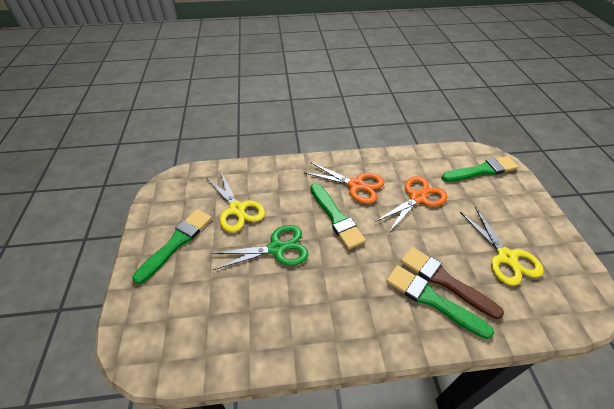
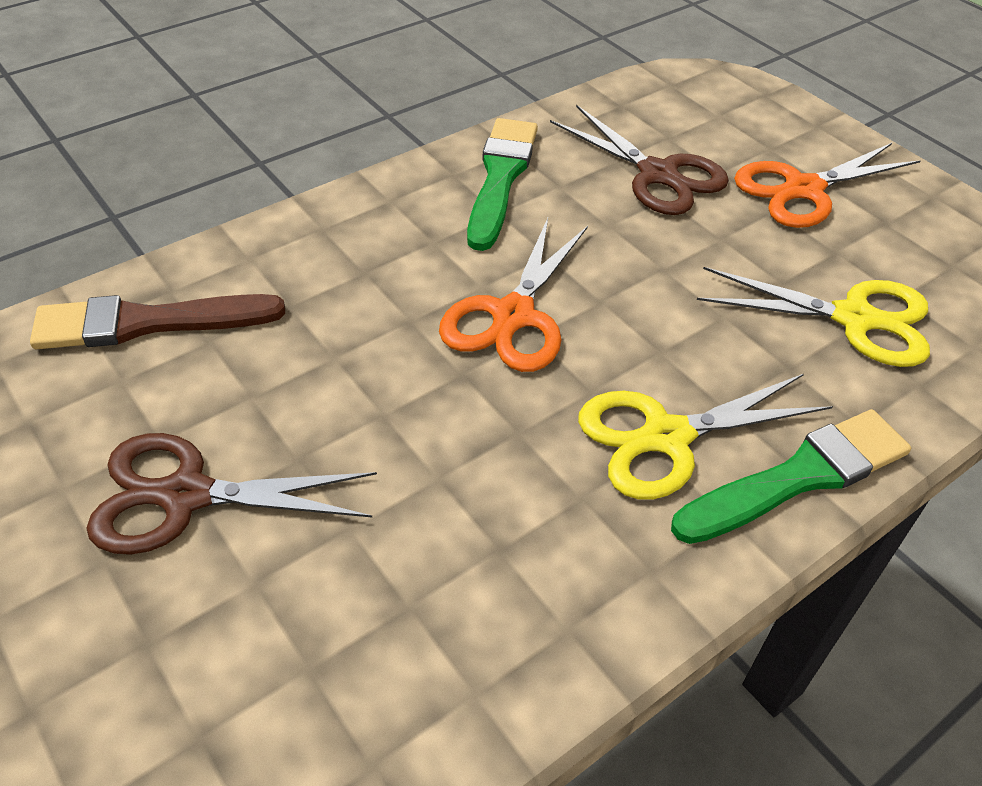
brown scissors: none = 0 -> [86,433,377,555] [550,105,729,215] = 2
green brush: [133,209,212,284] [311,183,366,249] [386,265,494,339] [442,156,518,182] = 4 -> [467,118,538,251] [671,409,911,544] = 2
green scissors: [211,225,309,270] = 1 -> none = 0

